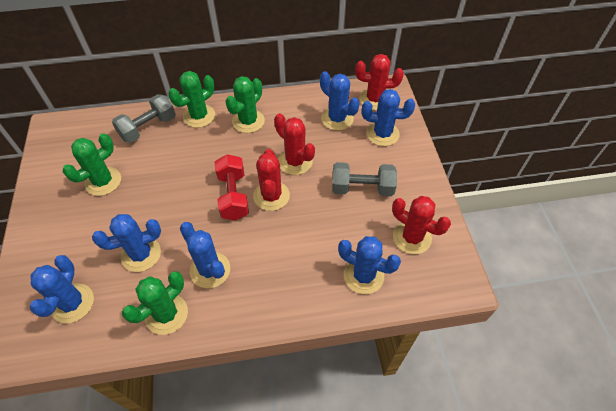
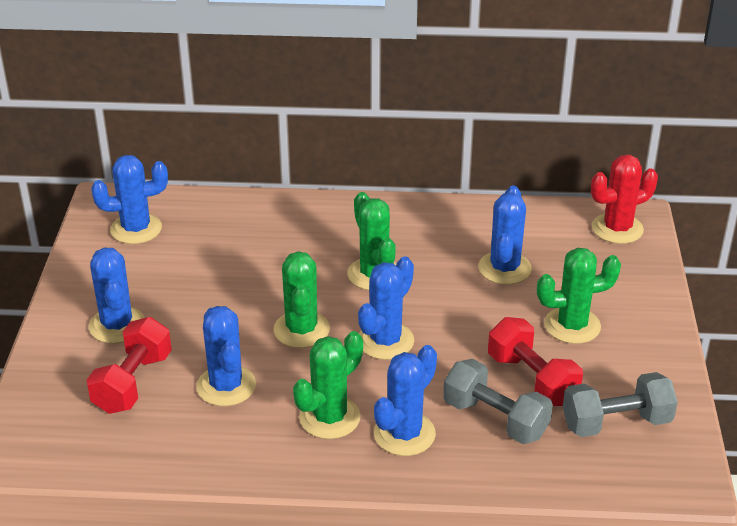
red cactus: [253,149,290,211] [274,114,315,175] [355,54,404,110] [392,196,451,254] = 4 -> [591,155,658,244] = 1
red dumbbell: [215,154,249,220] = 1 -> [87,317,172,414] [488,317,583,406] = 2

